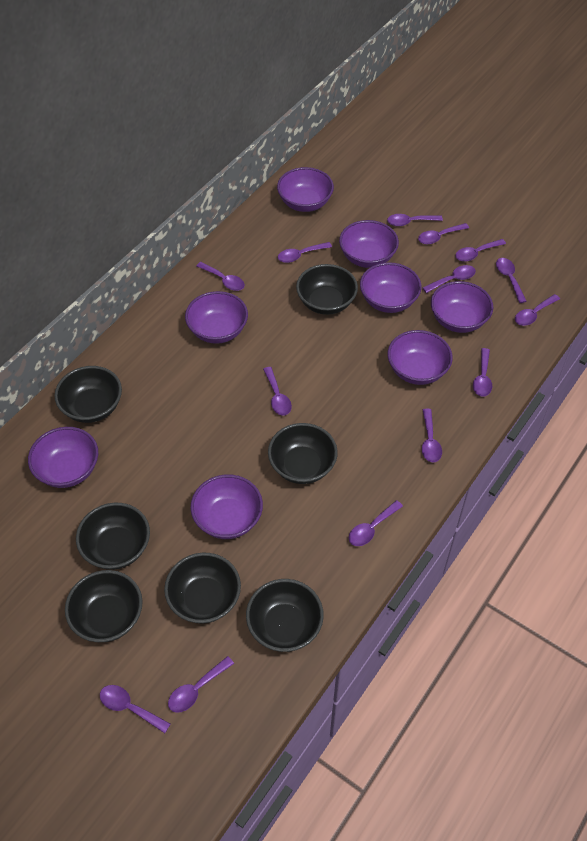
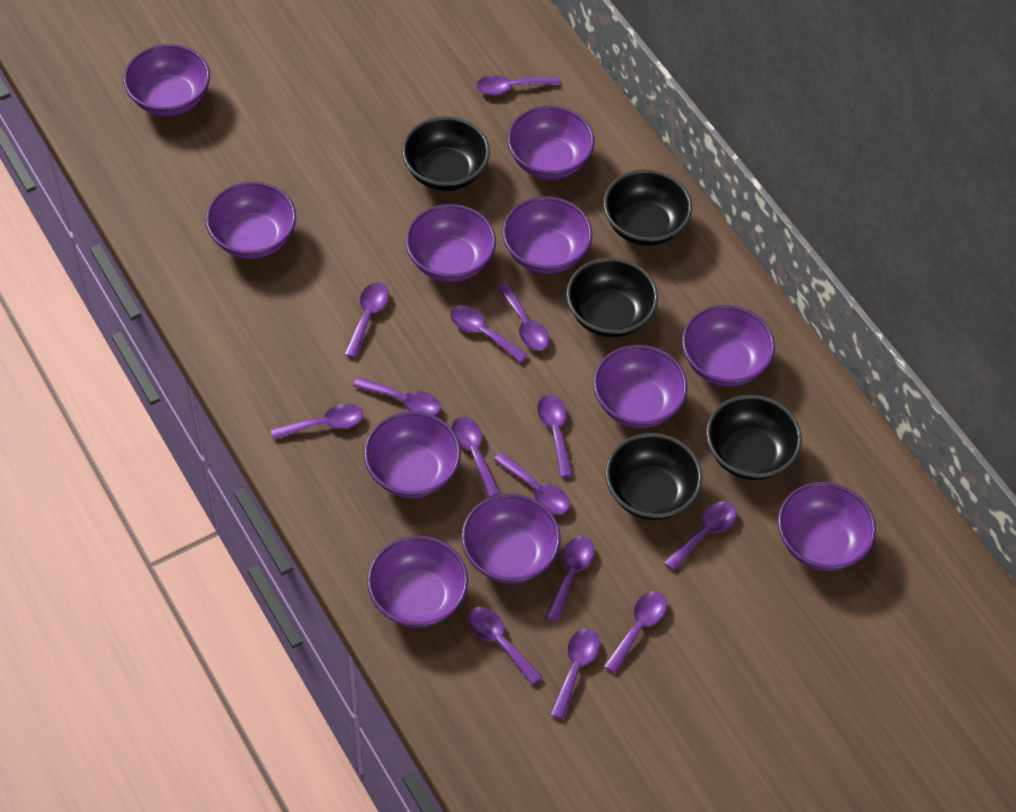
black bowl: [55,366,122,423] [65,570,143,642] [76,503,150,570] [164,553,241,624] [246,579,324,652] [268,423,338,484] [296,264,358,315] = 7 -> [402,116,490,191] [566,258,658,337] [603,169,692,246] [605,433,702,520] [706,395,802,480] = 5
purple bowl: [28,427,98,488] [185,291,248,344] [190,474,263,539] [277,167,334,212] [339,220,399,268] [360,262,421,313] [387,330,453,385] [431,281,493,333] = 8 -> [123,44,210,116] [205,182,296,259] [364,411,461,498] [367,536,468,628] [405,204,496,282] [461,493,561,584] [502,196,593,274] [507,106,595,179] [593,345,688,428] [682,305,775,386] [778,482,876,571] = 11

